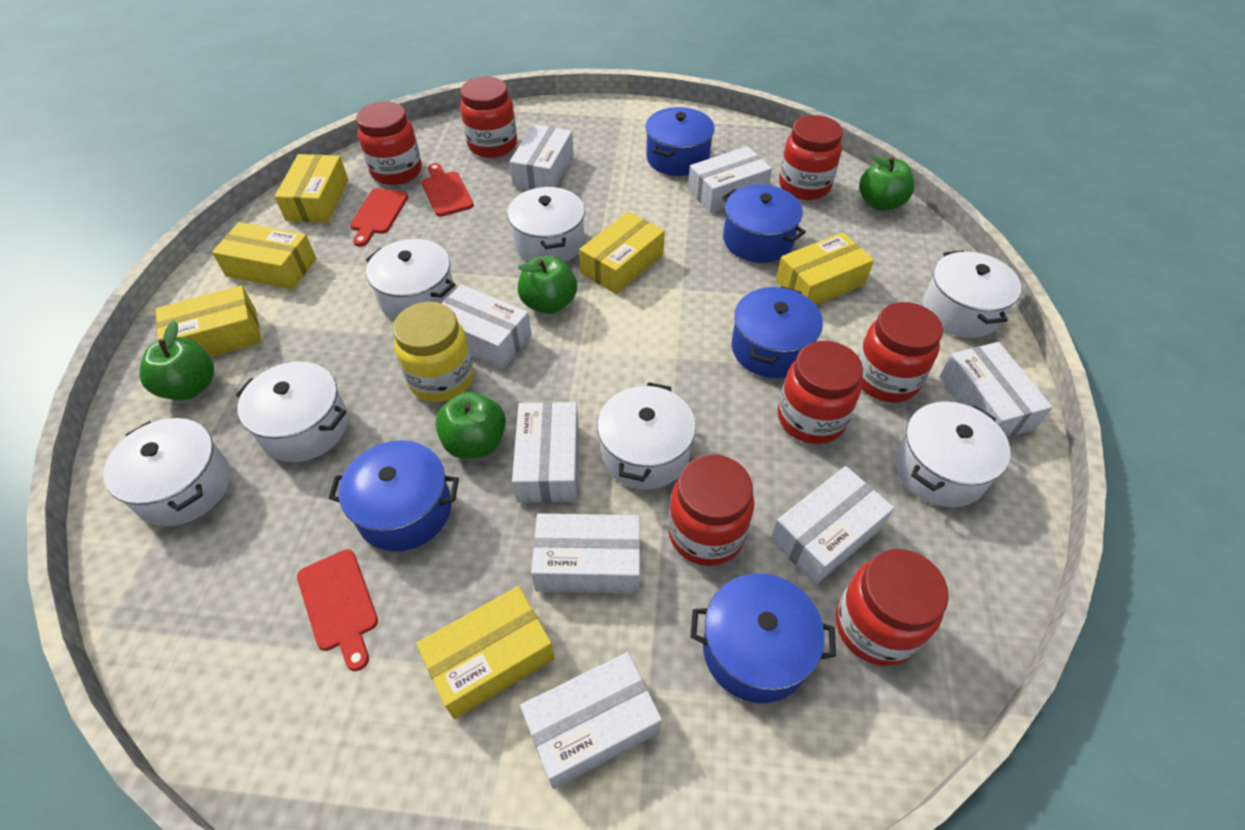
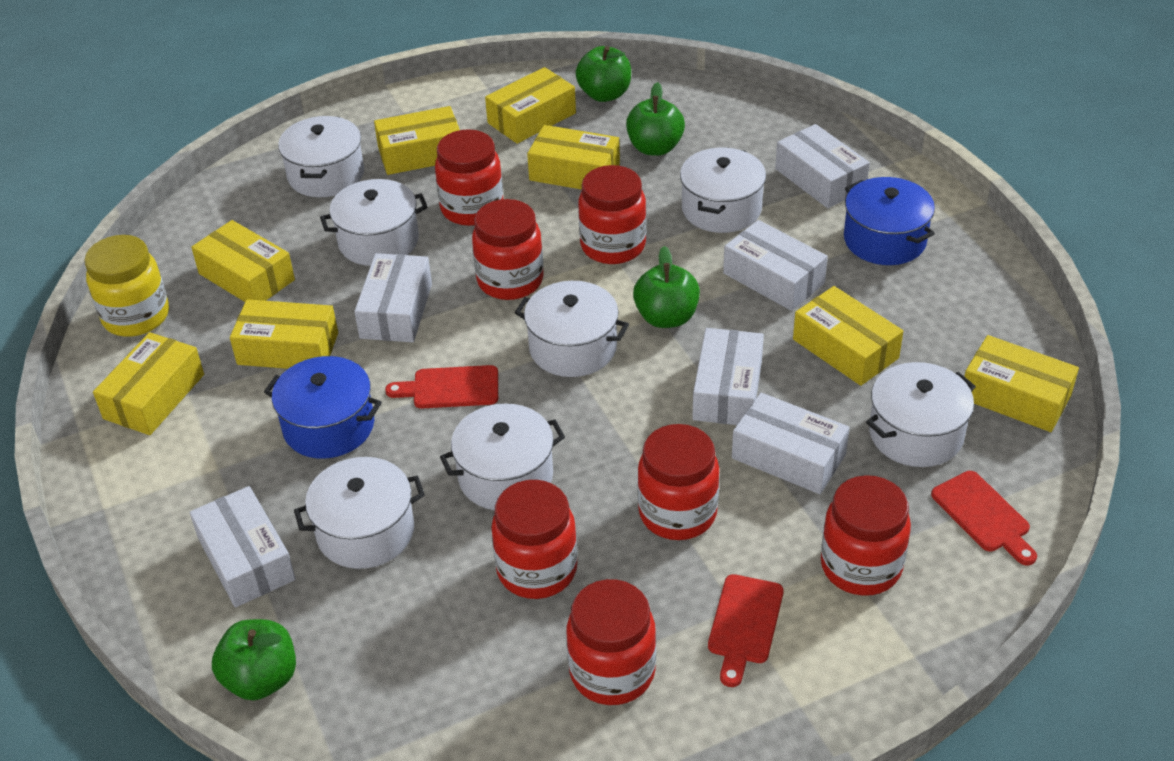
blue pot: [328,440,459,551] [646,107,715,176] [690,573,836,703] [722,185,806,263] [732,286,823,378] = 5 -> [264,356,382,459] [844,177,935,265] = 2
white box: [441,284,532,369] [509,124,574,189] [512,402,579,503] [520,652,662,789] [531,513,640,593] [688,146,772,213] [770,466,894,585] [939,342,1053,437] = 8 -> [190,486,296,607] [354,253,432,342] [692,328,764,425] [723,220,828,311] [732,393,850,494] [775,124,870,208] = 6
yellow box: [156,285,262,357] [212,222,317,290] [274,154,348,223] [416,586,555,719] [579,212,665,294] [776,232,874,305] = 6 -> [93,332,204,435] [191,220,295,302] [230,299,338,369] [374,106,460,175] [485,67,576,144] [527,125,620,190] [793,286,903,386] [964,335,1079,432] = 8

